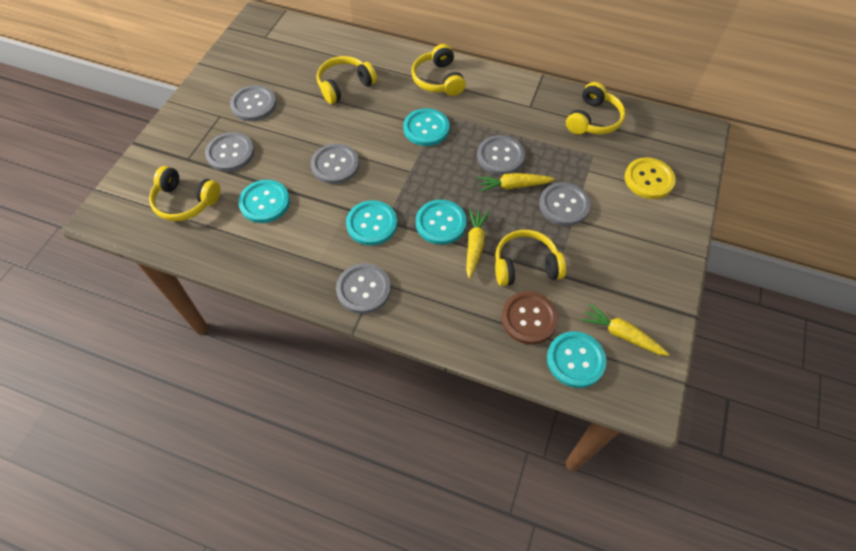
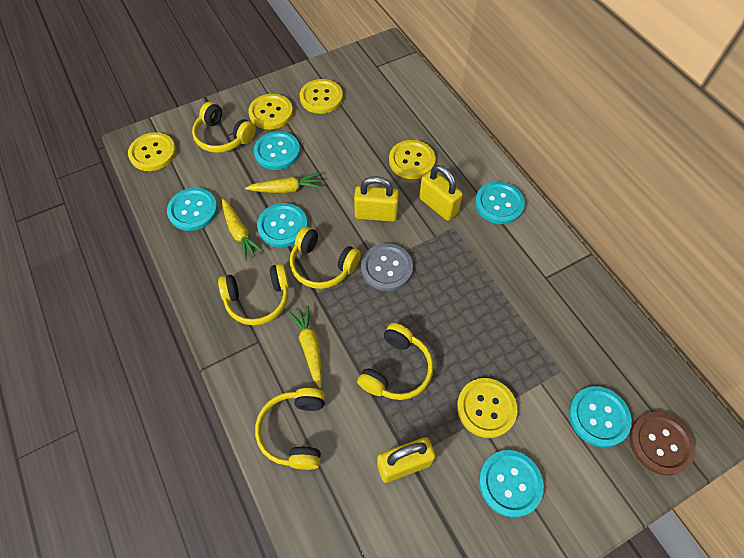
grey button: [205,132,254,172] [230,85,276,121] [311,144,359,184] [336,263,391,314] [477,135,525,175] [539,182,591,226] = 6 -> [361,243,413,291] = 1
turquoise button: [238,180,290,223] [346,200,397,246] [403,108,449,146] [416,200,467,245] [547,331,607,388] = 5 -> [167,188,218,231] [254,131,300,170] [257,203,308,247] [475,182,525,224] [479,450,544,517] [569,386,632,447] = 6
yellow button: [624,157,676,199] = 1 -> [128,132,176,171] [248,94,293,129] [300,79,343,114] [389,140,436,179] [457,378,517,438] = 5
yellow padlock: none = 0 -> [354,176,399,222] [377,437,436,483] [419,165,463,221] = 3

